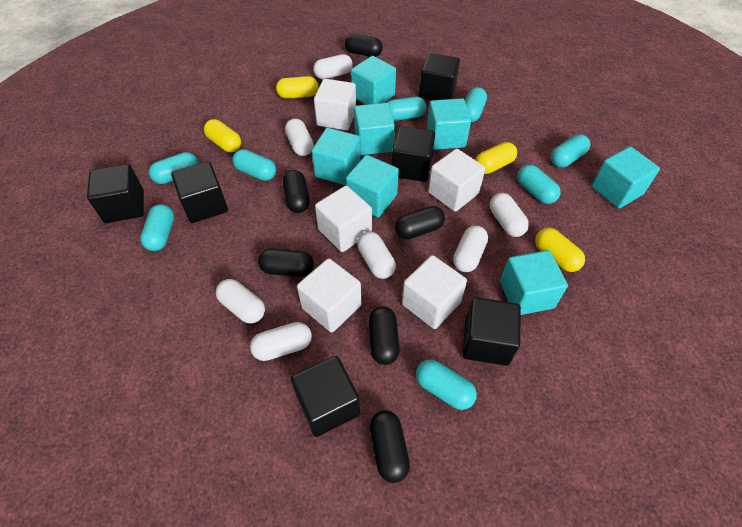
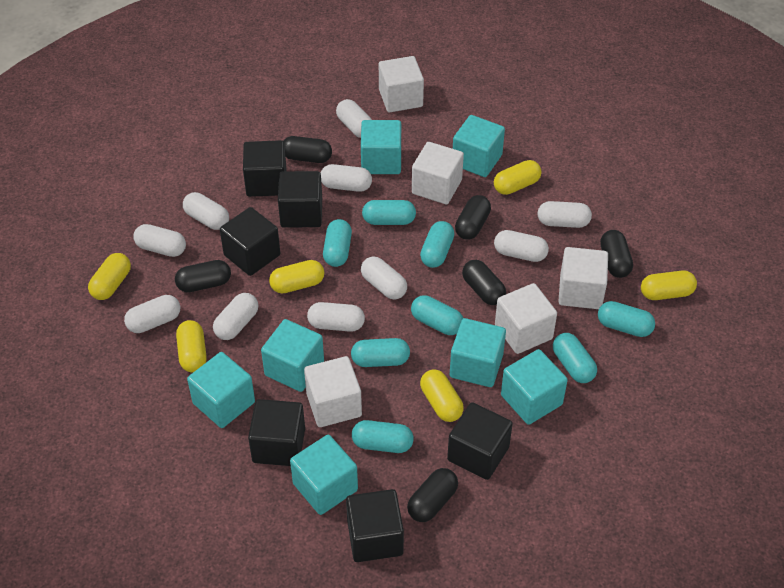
white capsule: [216,279,265,324] [250,322,312,361] [285,118,314,156] [313,54,353,79] [357,232,396,279] [453,226,488,272] [490,193,529,237] = 7 -> [124,295,180,333] [133,224,186,257] [183,192,229,230] [213,293,258,340] [307,302,365,332] [321,164,372,192] [336,99,372,138] [361,256,407,300] [494,230,549,262] [538,201,592,228] = 10
yellow capsule: [204,119,241,152] [276,76,318,99] [475,142,517,174] [535,228,585,272] = 4 -> [88,253,131,300] [176,320,207,373] [269,260,324,294] [420,370,464,422] [494,160,542,195] [641,271,697,300] = 6

